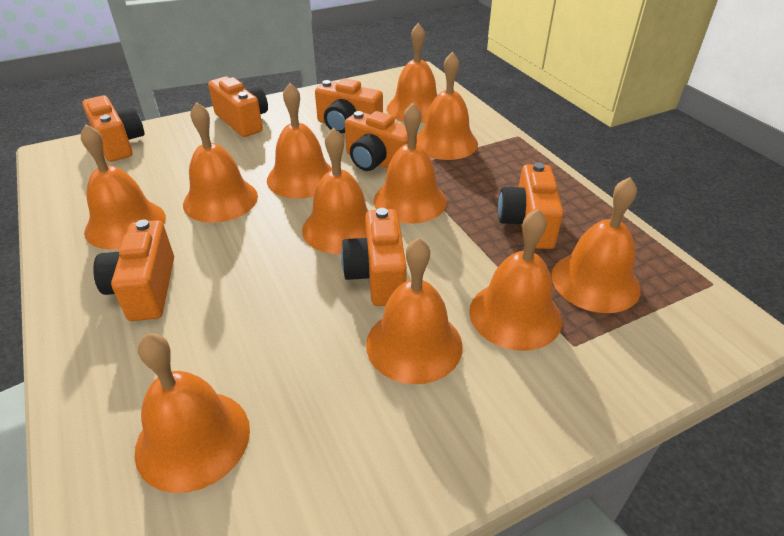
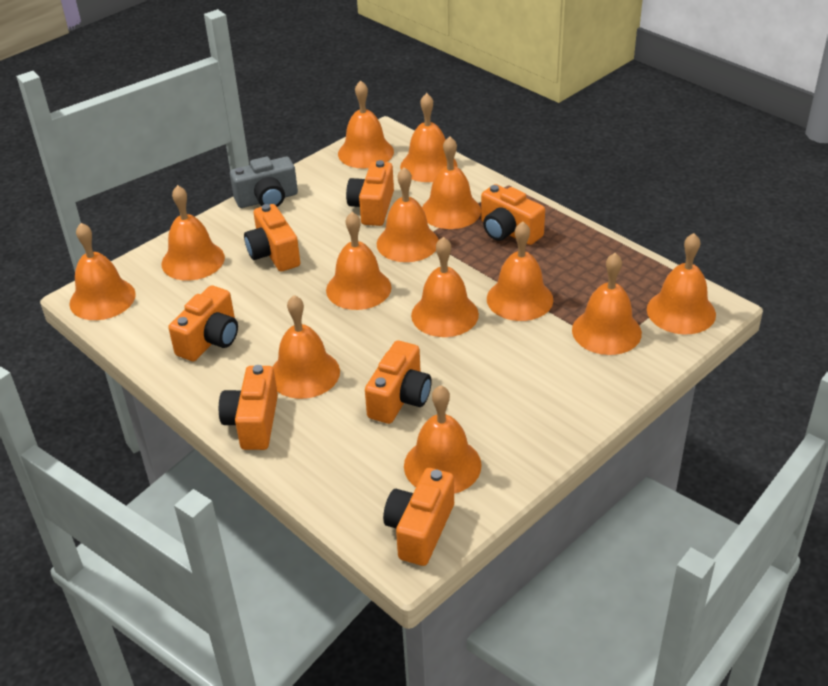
grey camera: none = 0 -> [230,157,298,208] = 1
orange bell: [81,124,166,250] [135,333,250,493] [183,102,258,223] [267,83,332,199] [302,128,369,254] [366,238,463,384] [374,103,447,224] [387,23,437,123] [417,52,478,160] [469,209,562,351] [551,177,641,313] = 11 -> [69,223,136,320] [162,185,225,281] [272,295,340,399] [326,212,391,310] [338,81,394,169] [377,167,439,262] [400,93,457,182] [404,385,482,494] [411,237,479,337] [422,136,481,229] [487,221,553,321] [572,253,642,355] [647,233,716,334] = 13

